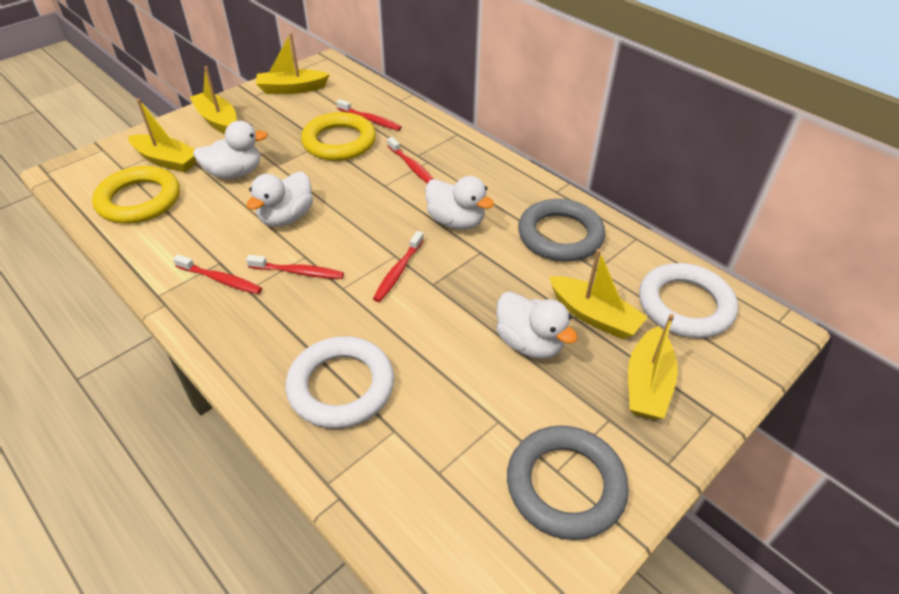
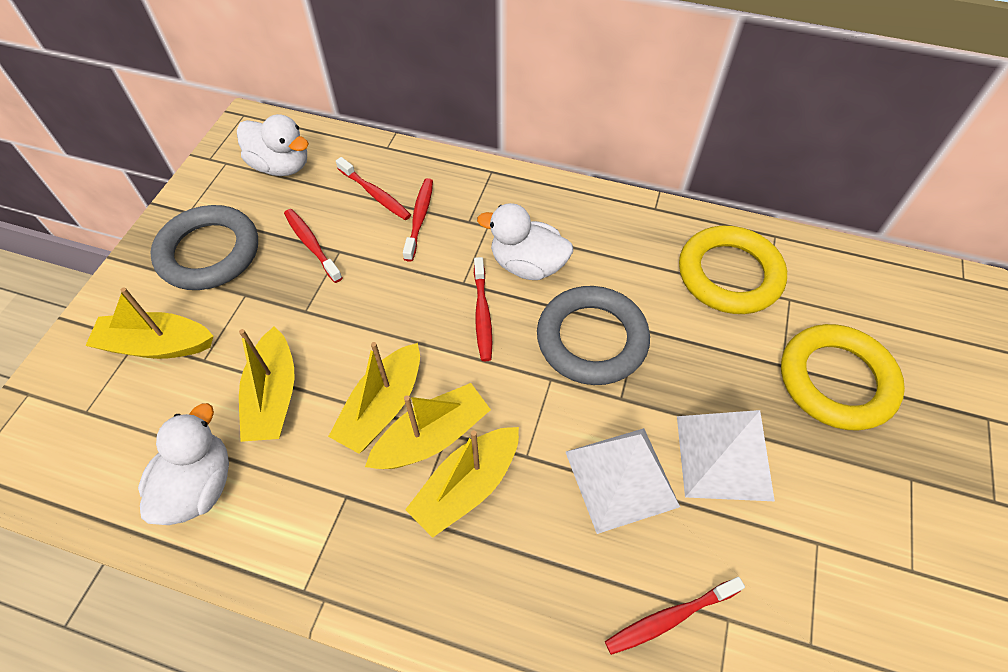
white duck: [193,121,268,179] [246,171,313,227] [425,176,494,230] [496,292,578,359] = 4 -> [138,403,229,525] [237,114,309,176] [477,203,573,280] = 3
white pyramid: none = 0 -> [566,428,680,534] [677,410,775,501] = 2
white ring: [286,336,394,429] [639,263,738,338] = 2 -> none = 0

